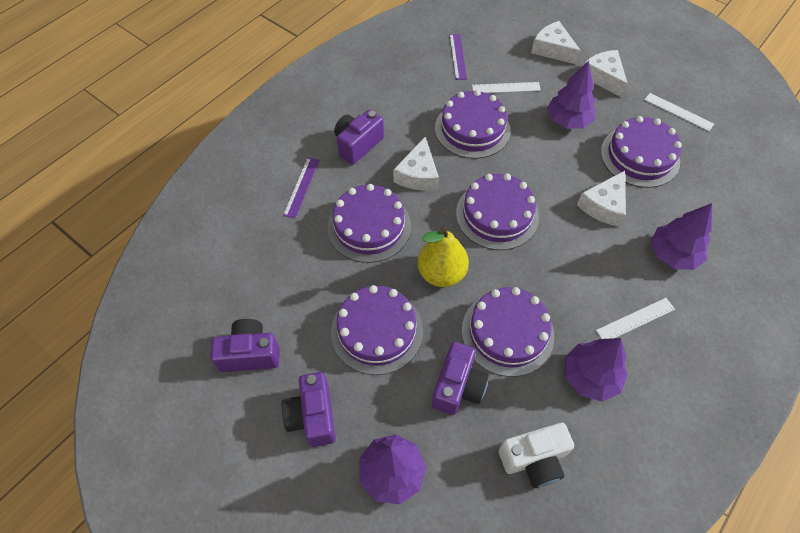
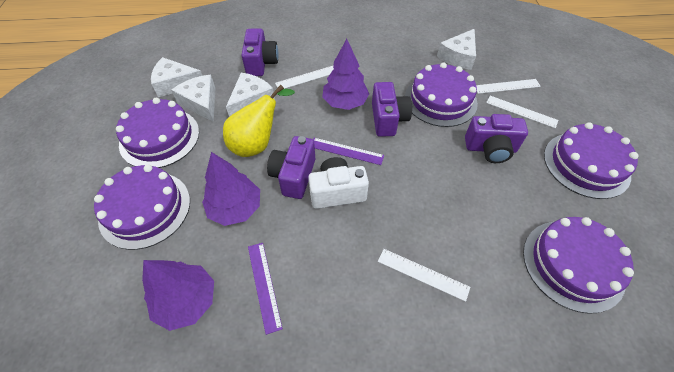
purple cake: [328,184,411,263] [331,285,423,375] [435,90,510,159] [456,173,539,250] [462,287,554,377] [601,116,682,188] = 6 -> [94,165,190,250] [116,98,199,168] [405,62,478,127] [523,217,634,314] [544,123,639,199] = 5
purple tree: [359,435,426,504] [547,61,595,129] [565,338,628,402] [651,203,712,270] = 4 -> [142,260,214,331] [202,152,260,226] [322,39,369,110] = 3
white ruler: [472,82,541,93] [596,298,675,339] [644,93,714,131] = 3 -> [275,66,334,89] [378,249,470,302] [476,79,541,94] [486,96,559,128] = 4

